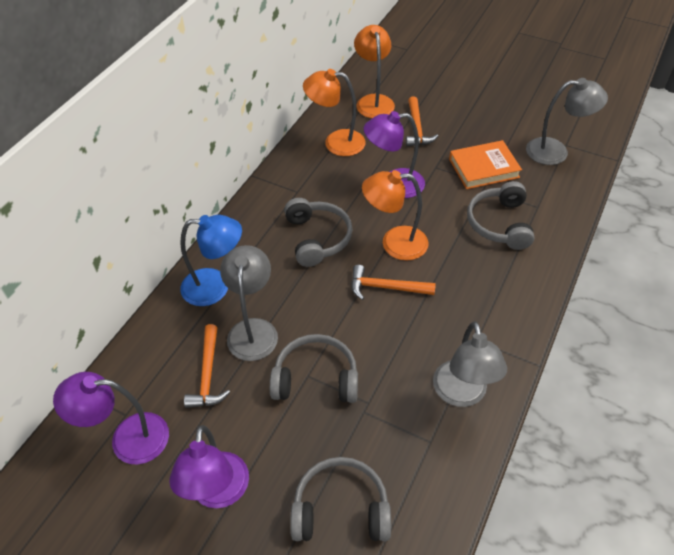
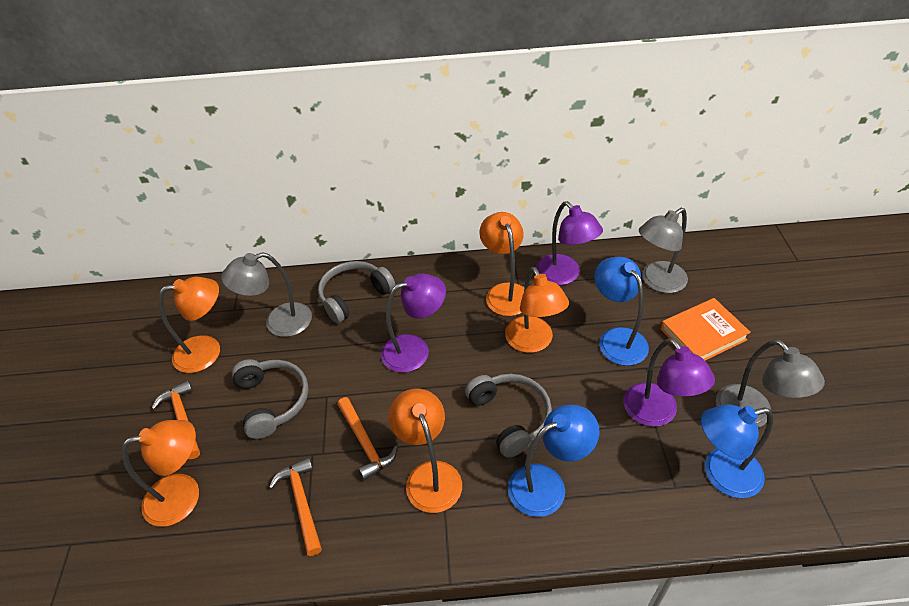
blue lamp: [180,215,242,306] = 1 -> [508,405,600,517] [594,257,649,366] [701,404,773,498] = 3
grey headphones: [270,334,358,403] [284,198,353,267] [290,457,391,541] [467,181,535,250] = 4 -> [232,359,309,439] [318,261,395,324] [465,374,552,458] = 3
orange lamp: [303,69,366,156] [354,25,395,118] [362,170,429,260] = 3 -> [122,420,199,527] [159,277,220,373] [389,389,462,513] [479,212,524,316] [505,267,569,353] = 5

